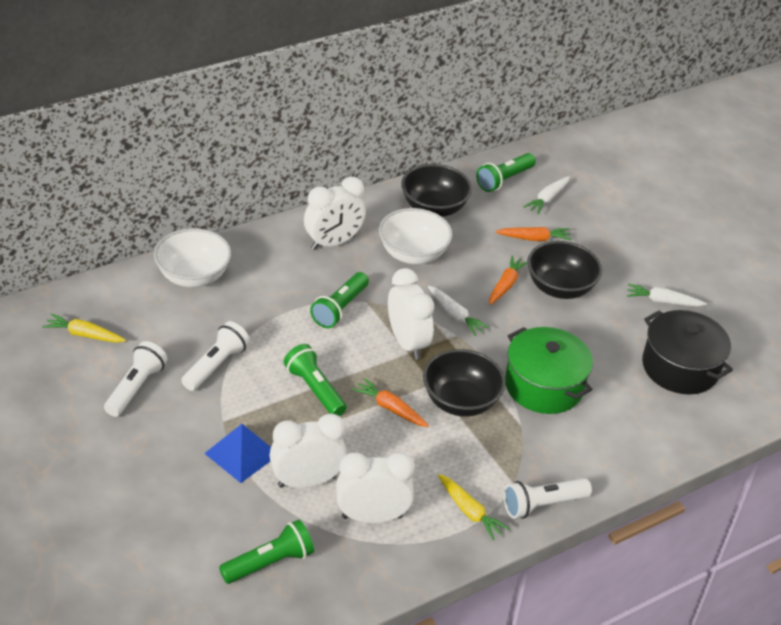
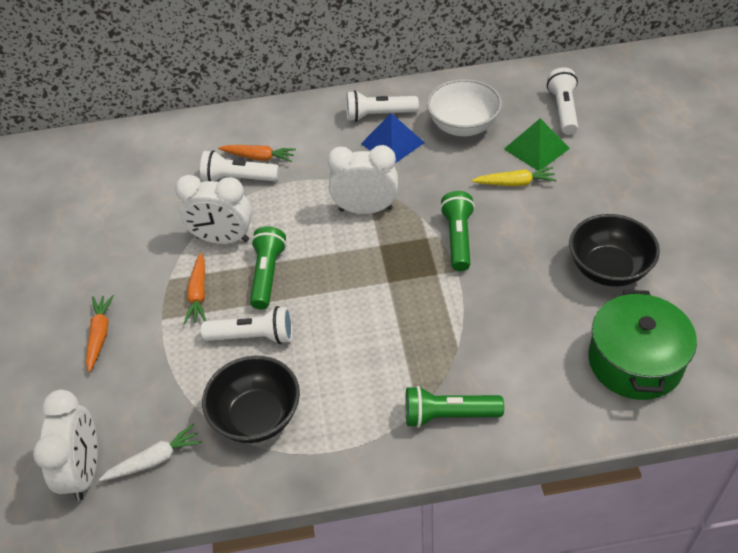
black bowl: [401,164,472,217] [423,349,506,416] [527,241,602,299] = 3 -> [202,356,300,443] [569,214,660,287] = 2
black pot: [642,310,733,395] = 1 -> none = 0
green flashlight: [219,520,314,584] [284,344,347,416] [310,272,369,328] [476,153,536,192] = 4 -> [250,226,286,309] [405,386,504,428] [440,191,475,271] = 3
green pyramid: none = 0 -> [504,118,570,171] = 1
white bowl: [154,228,231,287] [379,208,453,264] = 2 -> [427,79,502,136] = 1
white carrot: [428,286,489,336] [523,176,570,215] [627,284,707,306] = 3 -> [99,424,202,481] = 1
white clock: [270,413,347,488] [304,177,366,250] [336,452,415,523] [388,268,434,360] = 4 -> [33,390,98,501] [175,175,252,244] [327,145,398,214] = 3
white flashlight: [104,341,167,417] [181,321,250,391] [503,478,592,519] = 3 -> [200,150,279,181] [201,306,293,344] [346,90,419,122] [547,67,578,135] = 4
yellow carrot: [42,314,126,343] [438,474,510,540] = 2 -> [471,167,557,186] = 1

